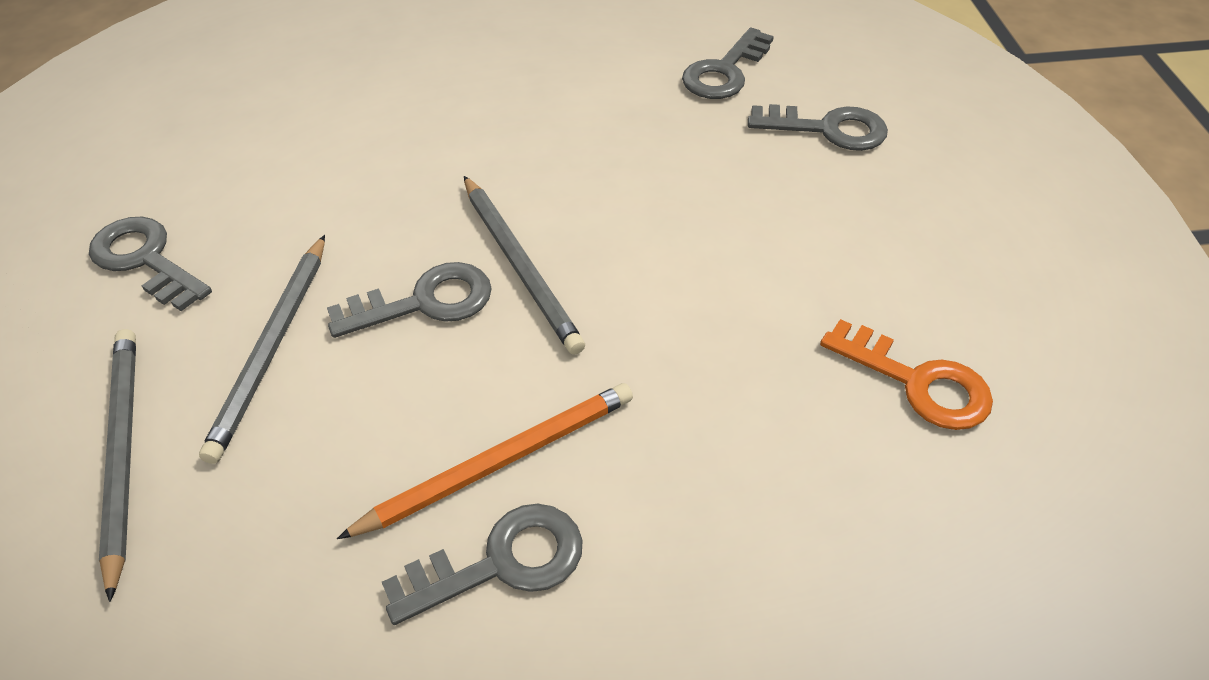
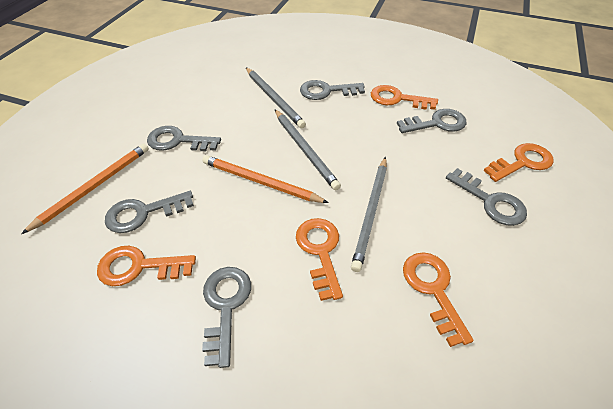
grey key: [89,217,212,311] [327,262,492,338] [382,504,582,625] [682,28,774,99] [748,104,888,151] = 5 -> [105,191,194,233] [147,126,221,151] [202,267,251,368] [300,80,365,100] [397,109,466,133] [446,168,527,226] = 6
orange key: [820,319,993,430] = 1 -> [97,246,196,286] [296,218,343,301] [371,85,438,110] [403,252,474,347] [483,143,554,182] = 5
orange pencil: [337,383,633,539] = 1 -> [21,143,149,234] [202,155,329,203] = 2

